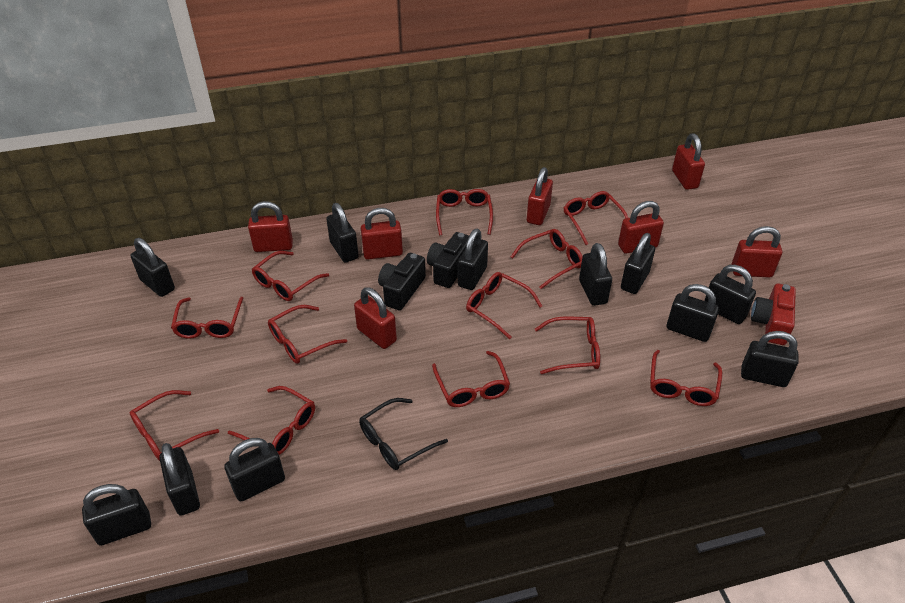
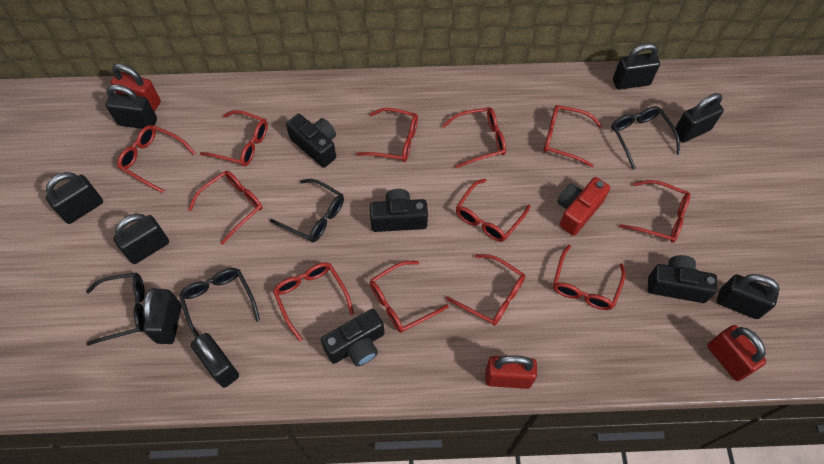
black camera: [378,253,426,311] [427,232,469,288] = 2 -> [286,114,336,168] [321,309,385,366] [370,189,428,232] [648,255,717,303] = 4
black glasses: [359,398,448,470] = 1 -> [86,273,145,346] [179,268,260,337] [270,179,344,242] [611,106,680,170] = 4
black padlock: [82,484,151,546] [131,238,175,297] [159,443,200,516] [224,438,285,501] [326,203,359,263] [458,229,488,290] [579,243,612,306] [621,233,655,294] [667,284,719,342] [704,265,756,324] [741,331,799,387] = 11 -> [46,172,103,224] [106,84,157,129] [113,214,169,264] [143,288,181,344] [191,333,239,388] [613,43,660,90] [675,93,724,143] [717,274,780,319] = 8
red padlock: [248,201,293,252] [354,287,397,349] [361,208,403,259] [527,167,553,225] [618,201,664,254] [672,134,705,190] [731,226,782,278] = 7 -> [111,64,161,111] [485,355,537,389] [707,325,766,381] = 3

